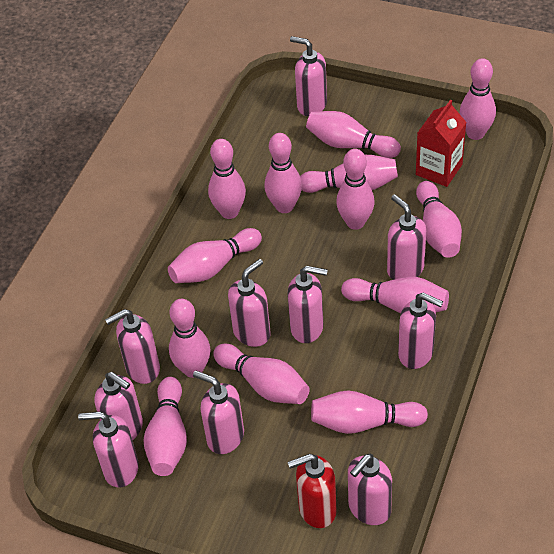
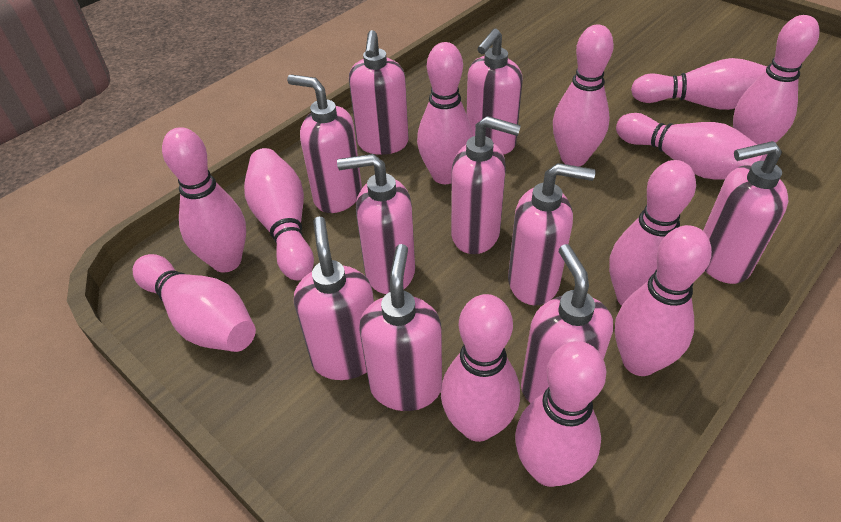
pink bowling pin: [143,377,187,476] [168,228,262,283] [169,299,210,378] [208,139,246,219] [213,343,310,404] [265,133,302,213] [300,155,398,193] [306,111,401,158] [311,390,428,434] [336,149,375,230] [341,277,449,313] [416,181,462,258] [459,58,496,140] = 13 -> [133,254,256,352] [162,127,246,273] [244,148,314,280] [417,42,473,184] [441,294,520,442] [515,341,606,487] [553,25,614,166] [609,160,696,306] [615,225,712,376] [616,113,767,180] [631,58,767,110] [733,15,820,145] = 12
red carton: [416,100,466,187] = 1 -> none = 0
red soap dispenser: [288,454,337,528] = 1 -> none = 0

